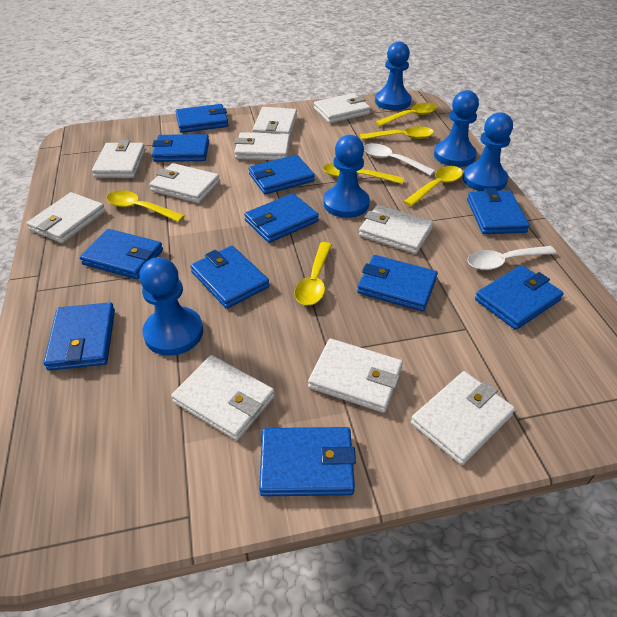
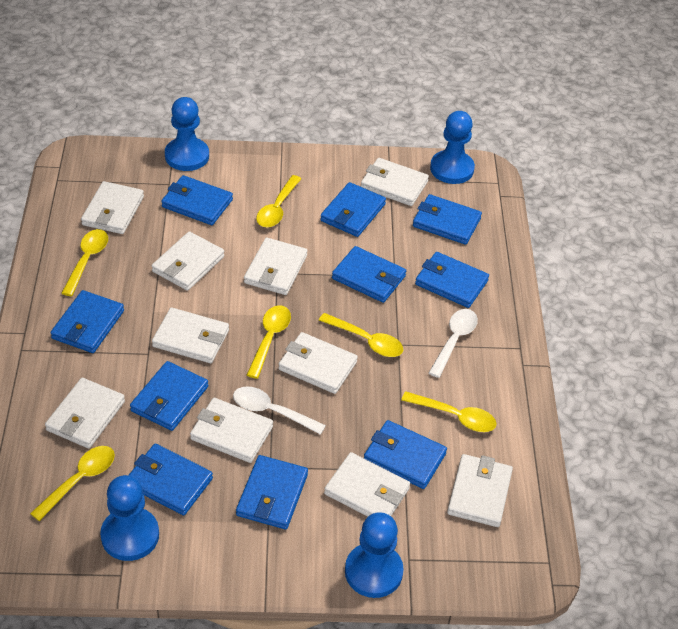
blue pawn: [139,257,203,356] [324,135,370,218] [375,41,412,110] [434,90,479,167] [463,112,513,191] = 5 -> [100,475,159,561] [165,97,209,171] [345,512,404,598] [430,111,475,184] = 4
blue wallet: [44,302,115,371] [80,229,163,279] [152,134,209,162] [175,104,229,133] [190,246,269,309] [244,193,319,243] [249,155,315,195] [259,427,356,496] [357,255,438,311] [467,188,530,234] [475,265,564,330] = 11 -> [51,290,124,353] [128,444,213,515] [130,361,208,431] [161,175,233,225] [236,455,308,529] [320,182,386,237] [332,246,406,303] [364,420,447,489] [413,194,482,245] [415,252,489,308] = 10

